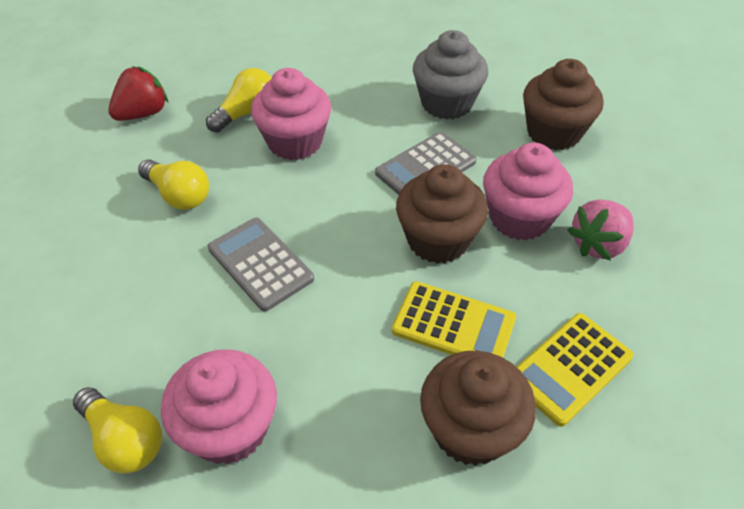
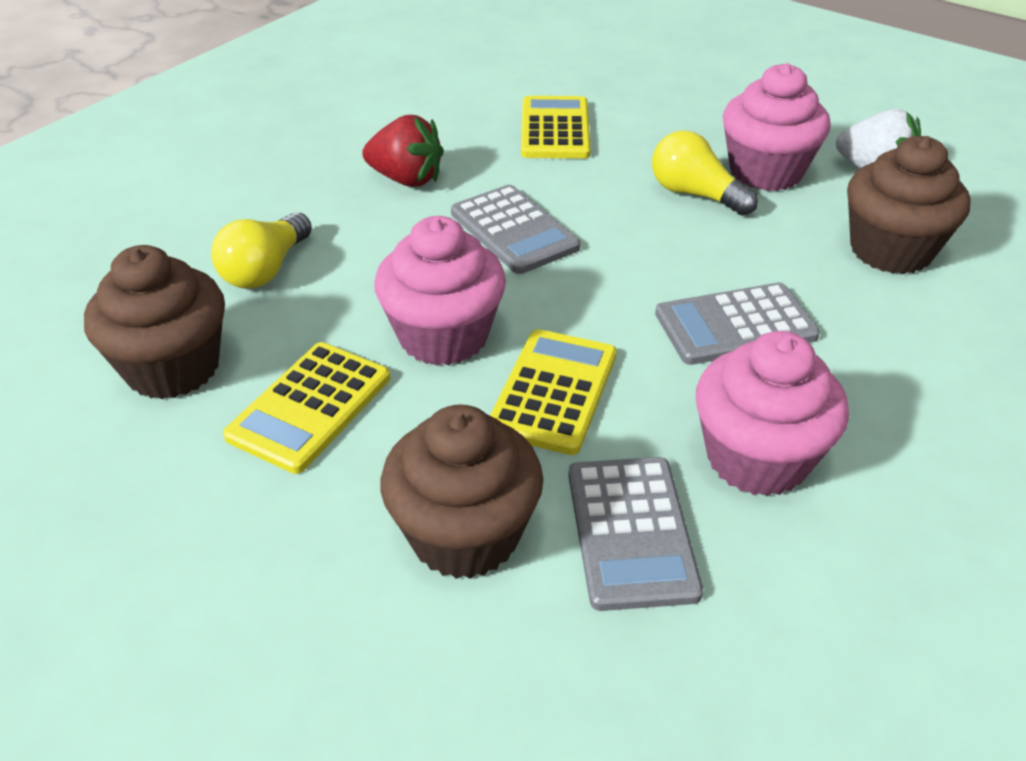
grey calculator: [208,218,314,312] [375,132,477,195] = 2 -> [451,185,580,274] [568,457,703,611] [655,283,820,365] = 3
grey cupcake: [413,30,488,120] = 1 -> none = 0
pink strawberry: [568,199,634,261] = 1 -> none = 0
white strawberry: none = 0 -> [836,109,921,168] = 1
yellow calculator: [392,281,516,358] [517,313,634,427] = 2 -> [223,342,390,474] [490,329,617,455] [521,96,591,159] = 3
yellow light bulb: [73,387,162,473] [138,160,209,210] [206,68,272,133] = 3 -> [211,212,312,289] [652,130,758,216] = 2

